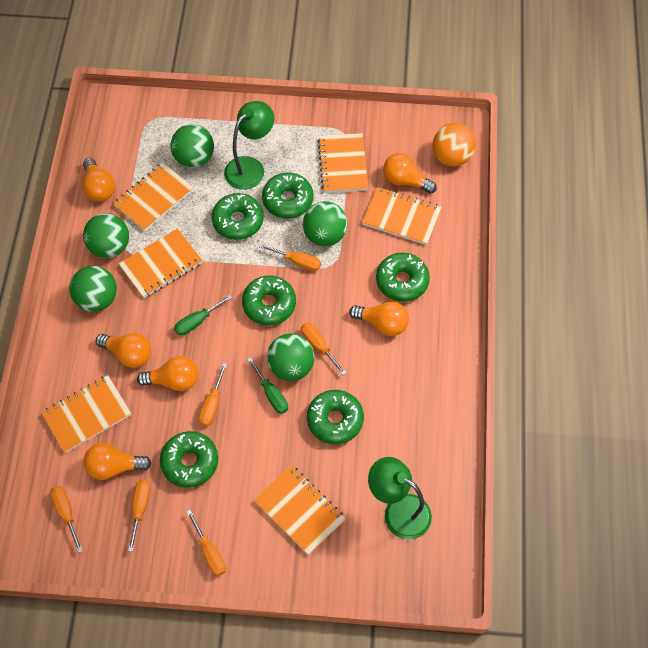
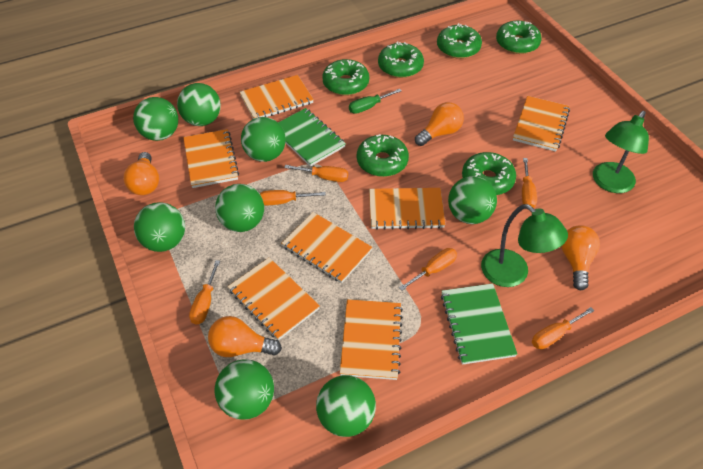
green ball: [70,266,117,312] [83,213,129,258] [171,124,214,168] [267,333,315,381] [303,201,347,246] = 5 -> [133,97,178,141] [134,202,185,252] [177,83,221,126] [215,184,264,232] [215,359,274,420] [241,117,286,162] [316,375,376,437] [448,176,497,224] = 8
green notebook: none = 0 -> [278,108,346,167] [441,283,517,365] = 2
green screwdriver: [174,295,232,336] [247,357,288,414] = 2 -> [349,89,402,114] = 1
orange ball: [433,123,476,166] = 1 -> none = 0
orange light bulb: [82,158,115,202] [83,443,152,480] [96,333,152,368] [137,356,199,391] [349,302,409,336] [383,153,437,194] = 6 -> [123,152,159,195] [208,316,282,357] [415,102,464,146] [561,225,600,290] = 4
orange notebook: [41,375,131,453] [113,162,194,232] [119,228,203,298] [254,465,346,555] [317,133,368,193] [362,187,442,245] = 6 -> [183,129,239,188] [228,257,320,340] [239,75,314,119] [282,212,373,283] [340,299,403,380] [369,188,446,230] [513,96,570,152] = 7

